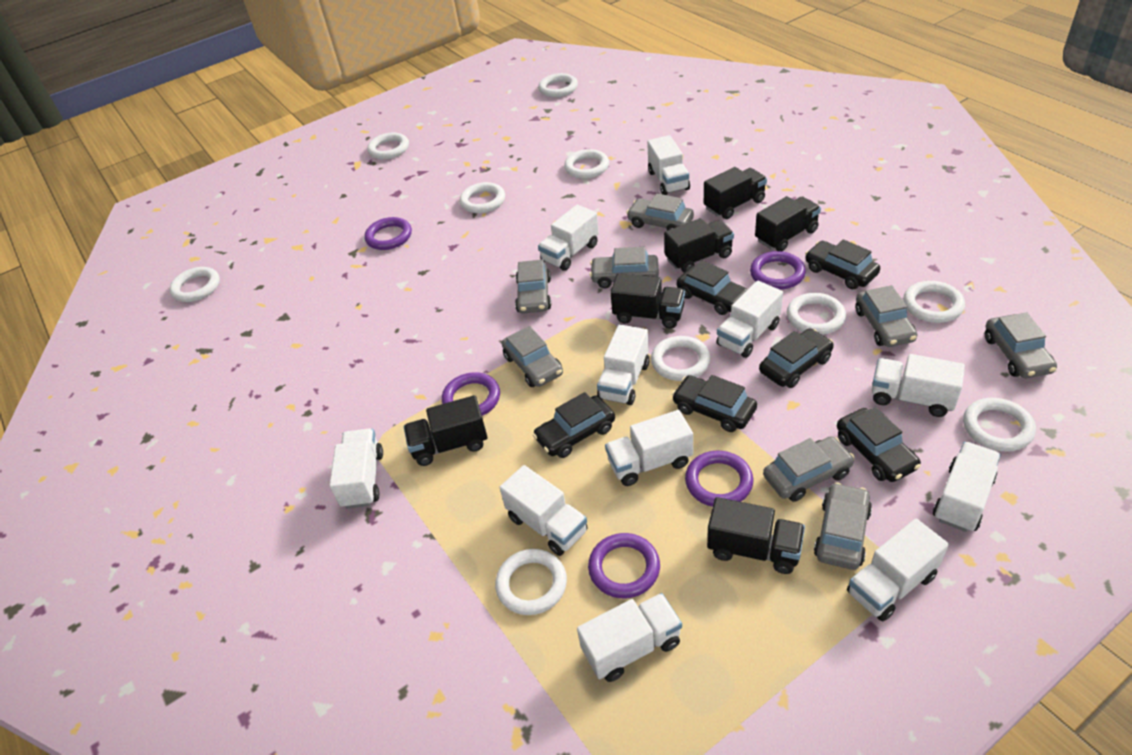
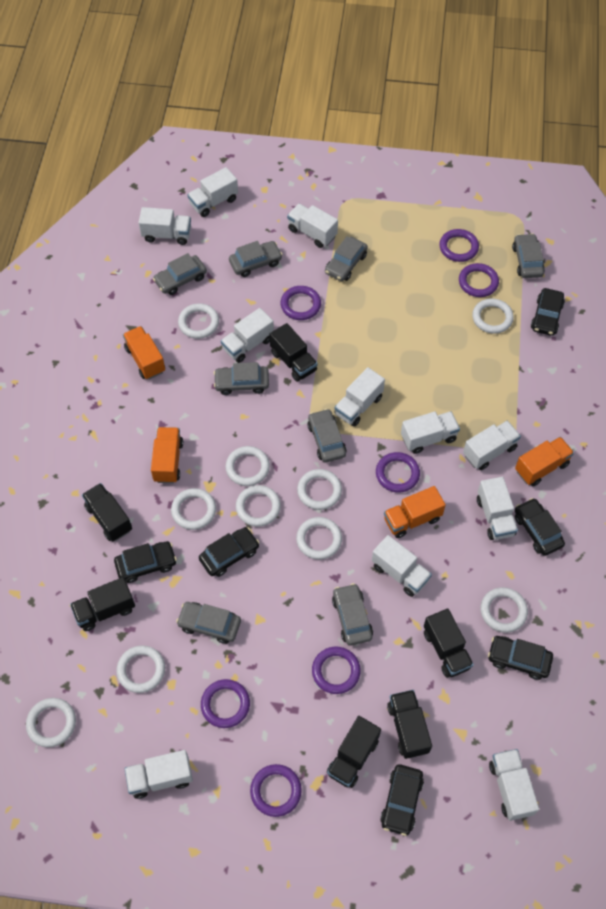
orange truck: none = 0 -> [123,326,165,379] [151,427,183,483] [384,486,446,538] [515,437,574,486] = 4
purple ring: [364,217,412,250] [442,372,500,416] [588,533,660,598] [685,450,753,507] [750,251,806,290] = 5 -> [201,679,250,728] [250,764,302,817] [281,286,321,320] [312,647,361,694] [376,452,420,493] [439,229,479,262] [459,263,499,297] = 7

